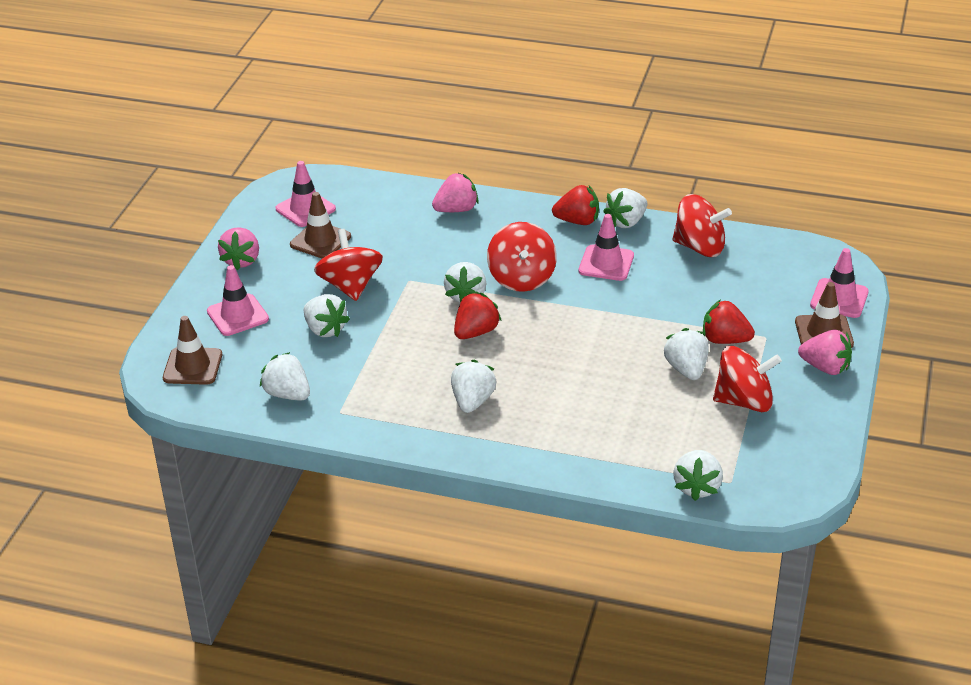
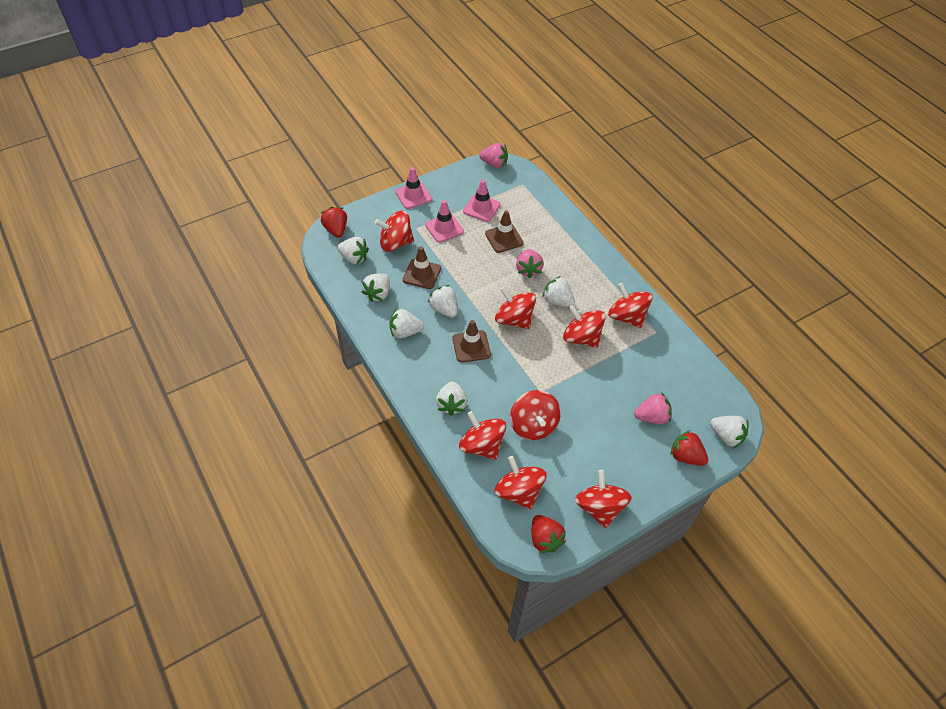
pink traffic cone: [207,265,269,336] [275,161,336,227] [579,214,634,281] [810,248,869,318] = 4 -> [395,167,432,209] [425,200,464,243] [463,180,500,222] = 3
red spinning top: [314,229,383,301] [487,222,557,292] [672,194,732,257] [713,346,782,412] = 4 -> [375,211,414,252] [459,411,506,460] [494,456,547,509] [495,287,536,329] [510,390,561,440] [563,305,606,348] [575,470,632,528] [608,283,653,328] = 8

